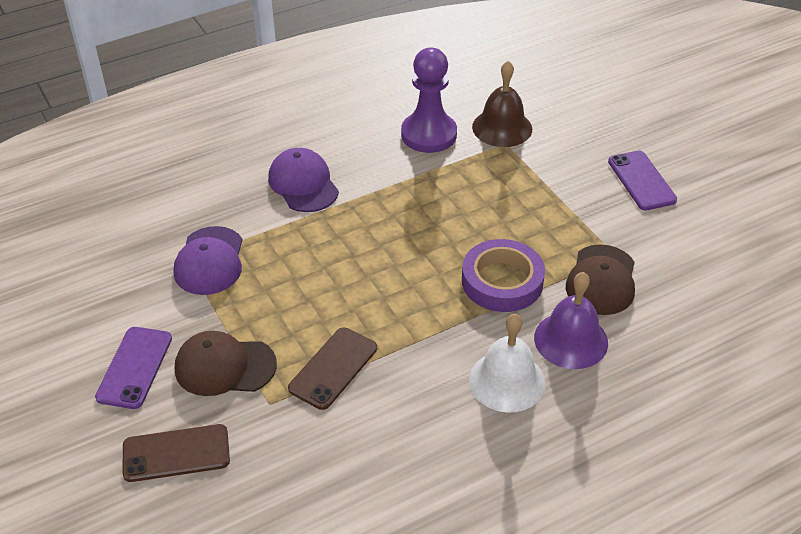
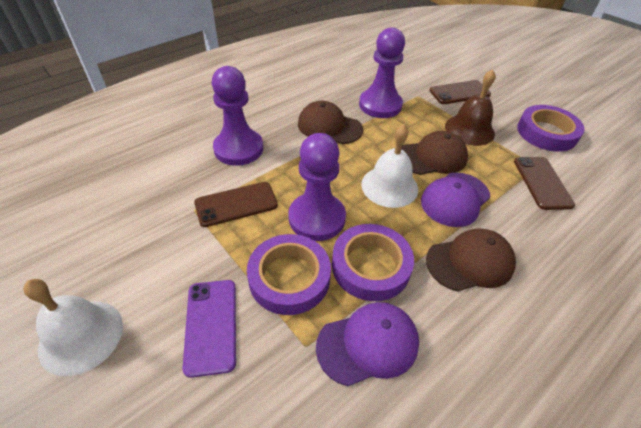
brown cap: [175,331,277,396] [566,245,635,315] = 2 -> [298,101,363,144] [401,131,468,175] [426,229,516,292] = 3
brown phone: [123,424,230,482] [288,327,377,410] = 2 -> [194,182,278,227] [429,80,491,104] [514,157,575,210] = 3
purple bell: [534,272,608,369] = 1 -> none = 0
purple pawn: [401,48,457,153] = 1 -> [212,66,263,166] [288,133,346,241] [359,27,405,118] = 3
purple phone: [95,327,172,409] [608,151,677,211] = 2 -> [182,280,236,378] = 1
purple tape: [462,239,545,312] = 1 -> [247,234,331,315] [332,224,414,301] [517,105,584,152] = 3
white bell: [469,314,546,413] = 1 -> [23,279,123,376] [361,124,418,208] = 2

